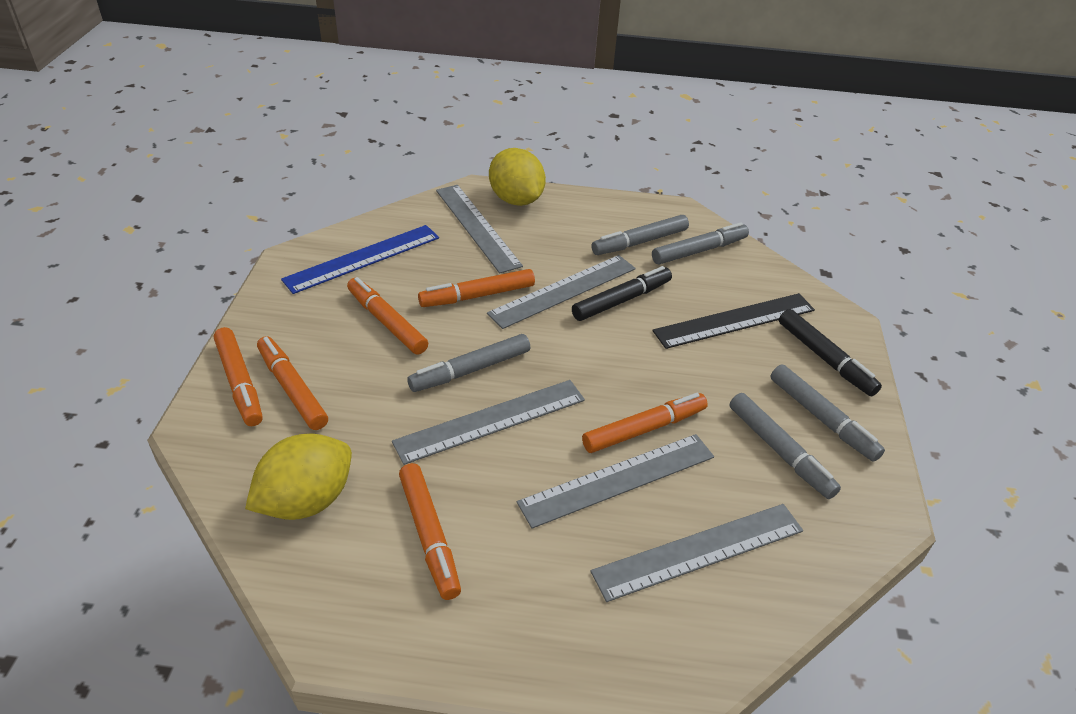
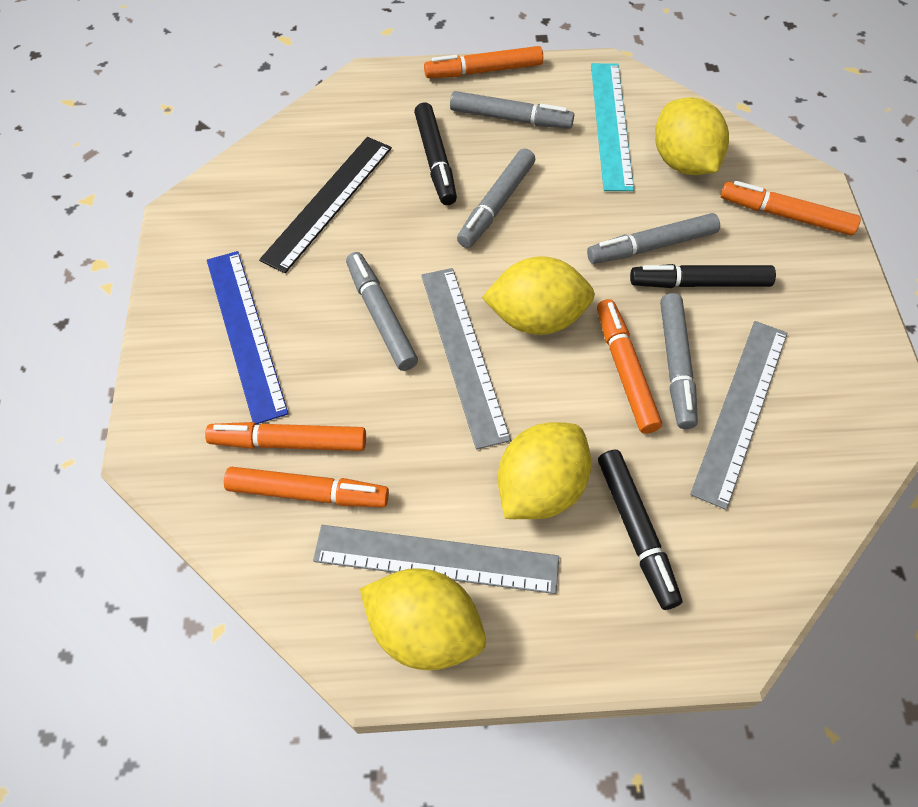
black marker: [572,266,672,321] [779,309,882,396] = 2 -> [414,103,457,205] [598,450,682,610] [630,264,776,288] = 3
grey ruler: [392,380,585,465] [436,185,523,274] [487,255,636,329] [517,434,714,529] [590,504,803,602] = 5 -> [313,525,559,594] [421,268,511,449] [690,321,787,510] = 3
orange marker: [214,327,263,426] [257,336,328,430] [347,277,428,355] [399,463,461,600] [418,269,535,307] [582,393,708,453] = 6 -> [205,422,366,451] [224,467,389,508] [424,46,543,78] [597,299,662,434] [720,181,861,236] = 5
turquoise ruler: none = 0 -> [591,63,634,191] = 1
yellow lemon: [245,434,352,520] [489,148,546,206] = 2 -> [360,568,486,670] [482,256,595,335] [498,422,591,519] [655,97,729,175] = 4

